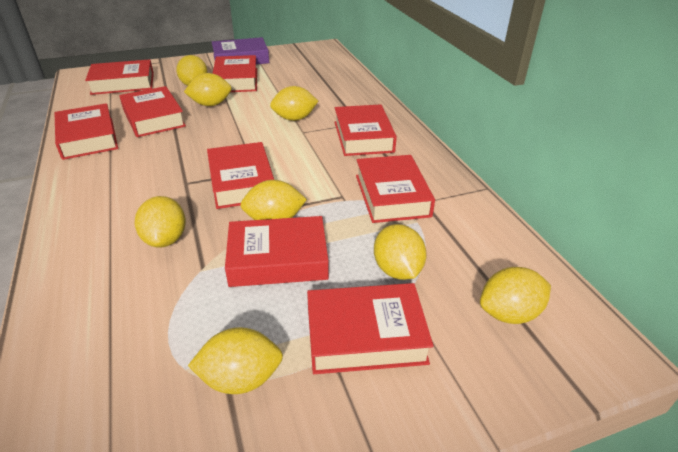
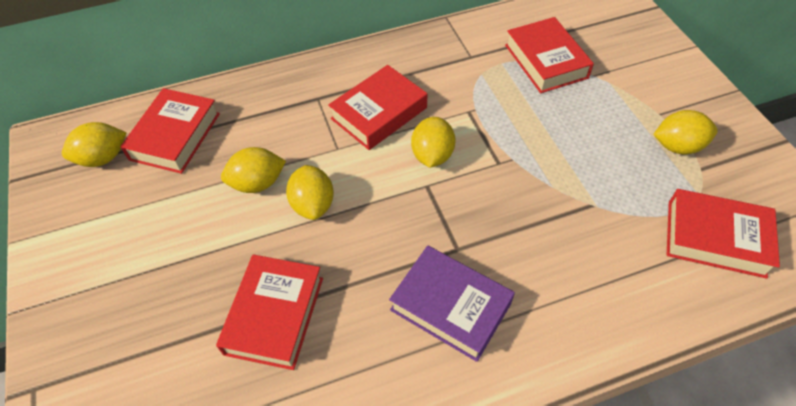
red book: [55,103,118,160] [85,59,154,95] [119,86,186,137] [207,142,274,209] [213,55,257,92] [225,216,329,287] [307,283,434,374] [335,104,397,156] [356,155,435,223] = 9 -> [120,88,220,174] [216,254,323,370] [328,65,427,150] [505,17,594,93] [667,189,780,279] = 5
yellow lemon: [135,196,186,248] [176,55,208,86] [184,73,231,106] [188,327,283,394] [240,180,307,220] [270,86,318,121] [374,224,427,280] [480,267,551,324] = 8 -> [62,122,126,167] [221,147,286,193] [286,165,334,220] [411,117,455,168] [653,110,718,154] = 5

